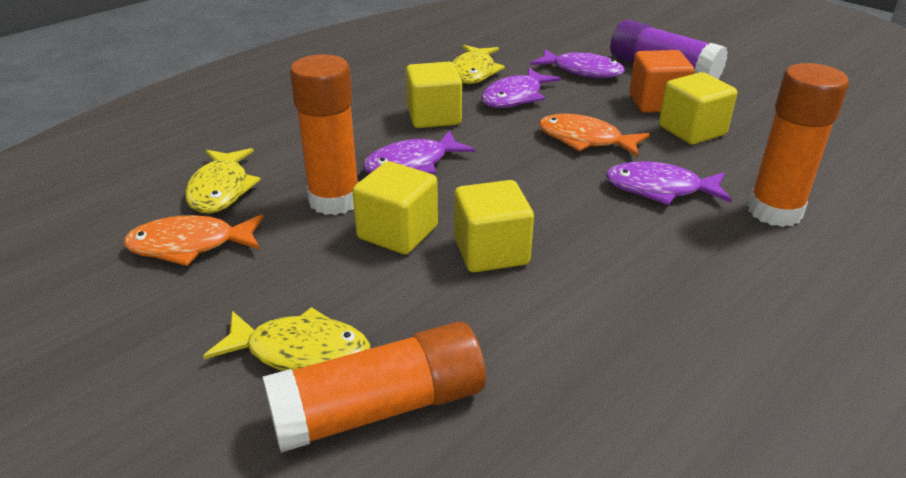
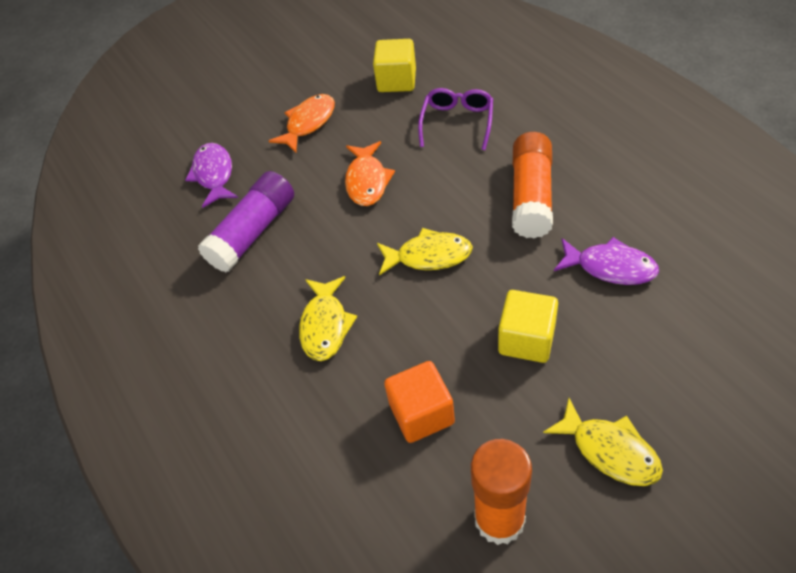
orange glue stick: [263,321,486,453] [290,54,359,215] [748,63,849,227] = 3 -> [471,439,532,545] [512,132,553,238] = 2
purple fish: [363,130,475,174] [481,68,561,108] [530,49,625,78] [606,161,732,205] = 4 -> [185,143,238,208] [554,237,659,285] = 2
purple glasses: none = 0 -> [418,88,493,150] = 1
yellow cube: [352,161,438,254] [406,62,462,128] [454,180,534,273] [659,72,737,145] = 4 -> [373,39,416,92] [498,290,558,363] = 2

